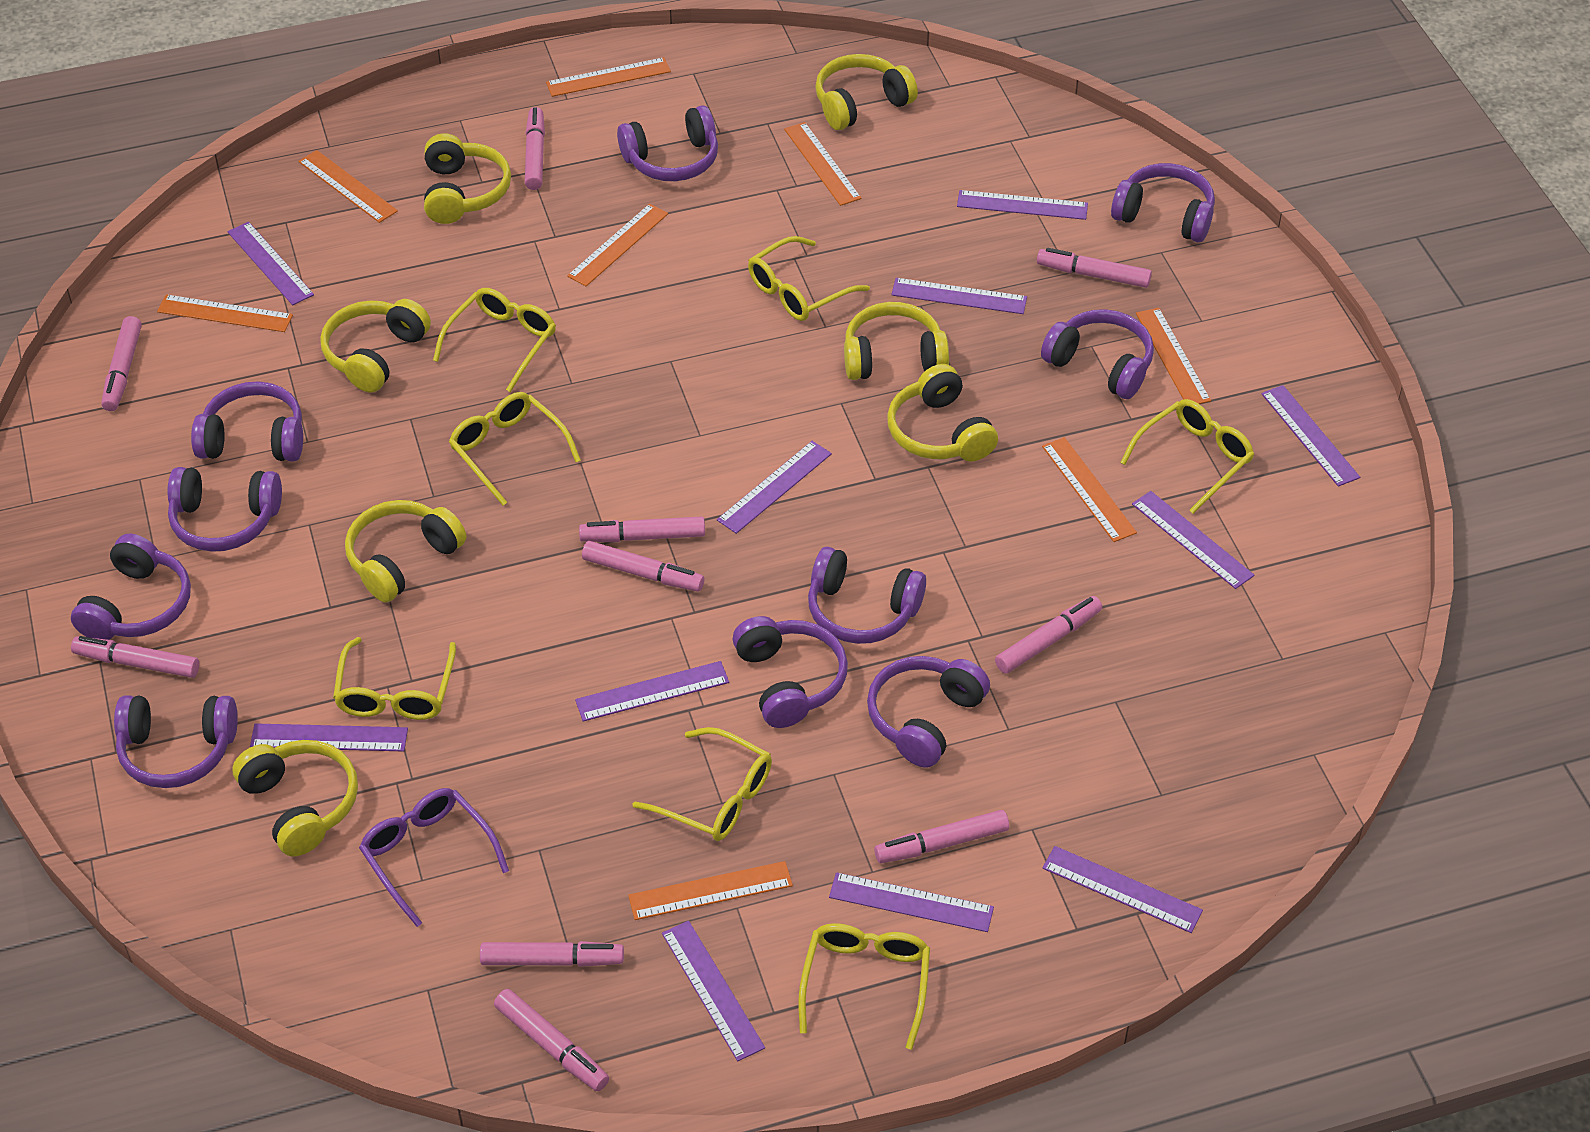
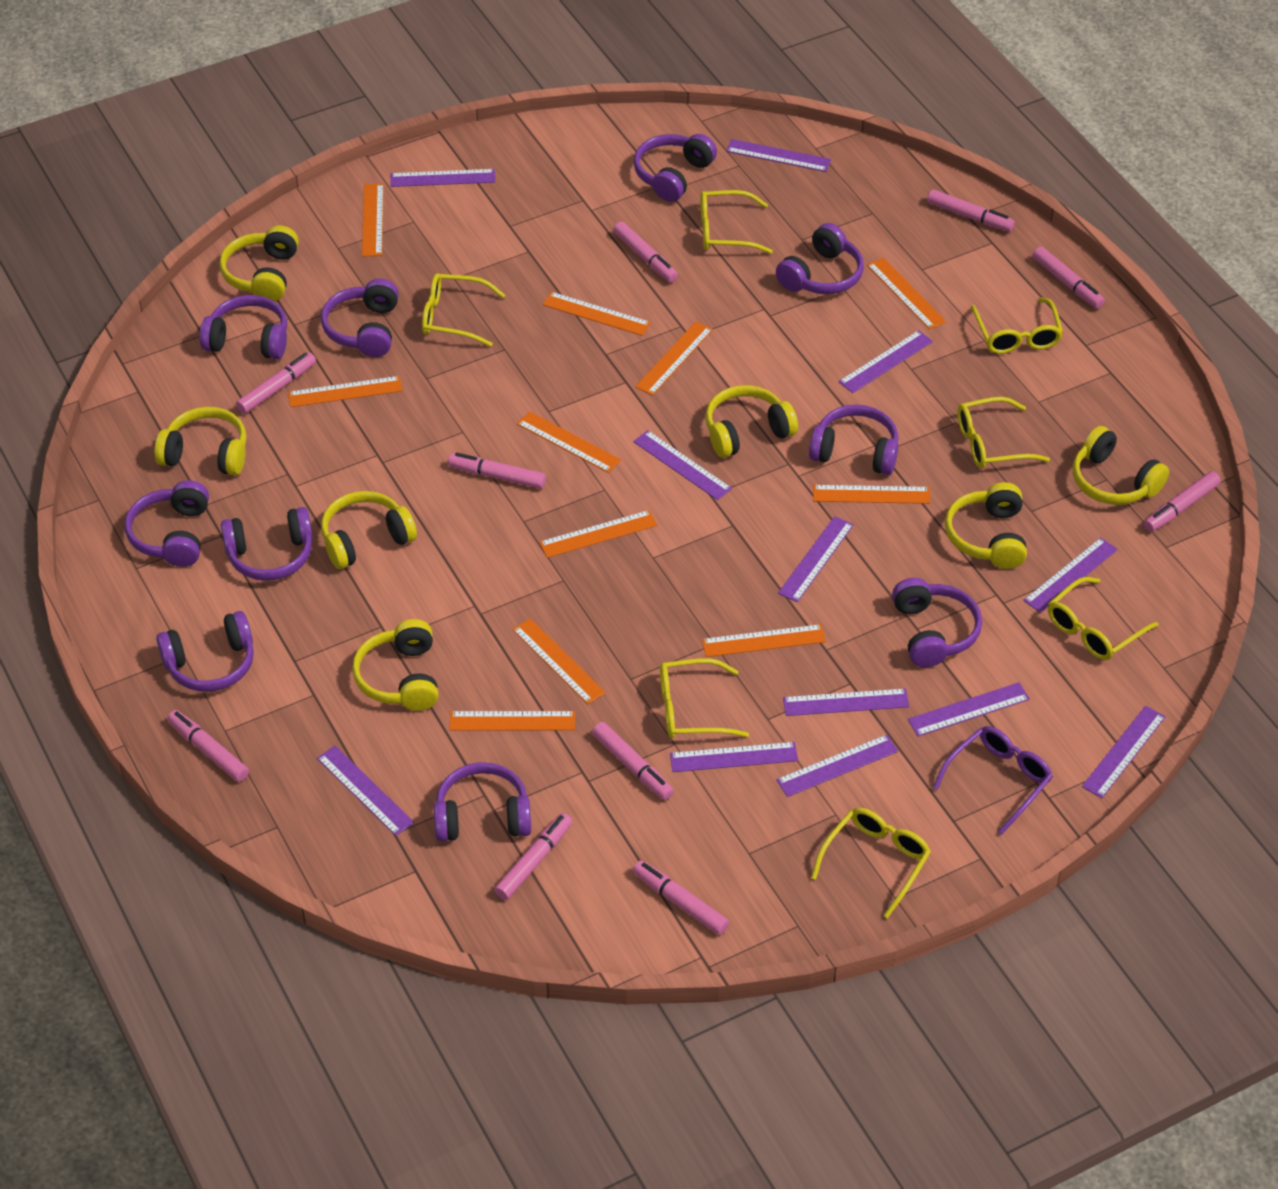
orange ruler: [157,294,293,332] [298,150,398,223] [546,57,671,97] [567,204,668,286] [628,861,793,920] [784,122,862,206] [1042,437,1137,542] [1136,308,1211,404] = 8 -> [288,376,403,407] [362,184,384,257] [449,711,575,731] [512,618,606,704] [517,411,621,473] [539,510,657,558] [543,292,651,336] [635,321,713,396] [702,624,826,657] [813,485,930,504] [867,258,946,329] = 11
purple ruler: [228,222,314,305] [250,723,408,752] [575,661,729,722] [662,921,765,1061] [717,441,832,534] [829,872,994,932] [891,278,1027,314] [957,190,1088,220] [1042,846,1203,933] [1132,491,1254,589] [1261,385,1360,487] = 11 -> [317,746,414,836] [390,169,495,187] [633,430,732,500] [670,742,798,772] [726,139,831,172] [776,734,898,797] [778,516,854,602] [783,688,909,716] [838,330,933,393] [908,682,1030,736] [1023,538,1118,613] [1082,706,1166,798] = 12

